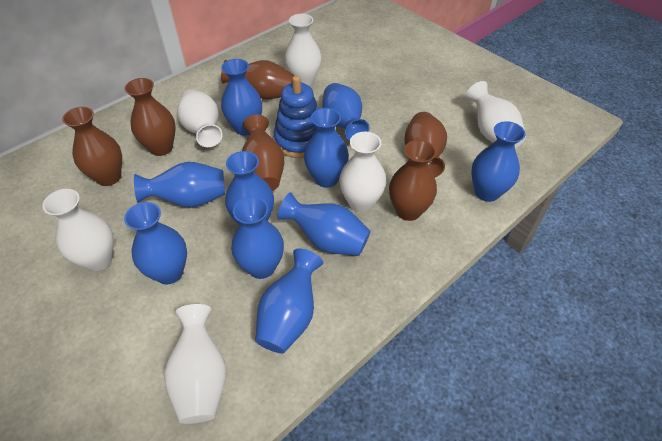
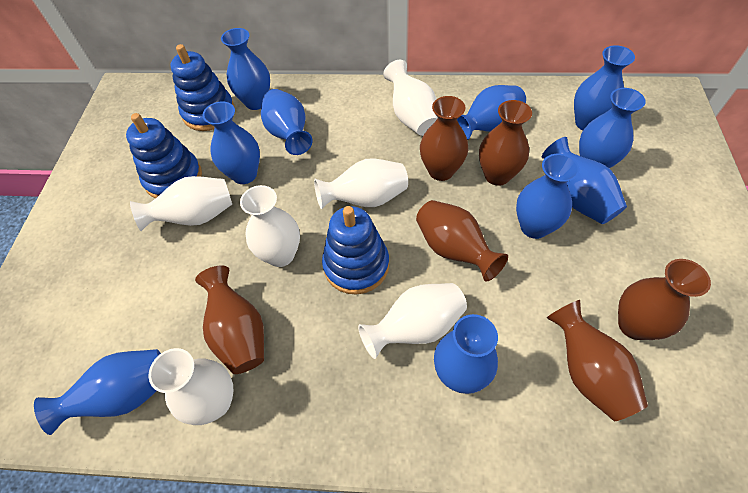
blue stacking toy: [274,76,318,158] = 1 -> [126,113,202,199] [170,44,235,131] [322,206,389,295] = 3

